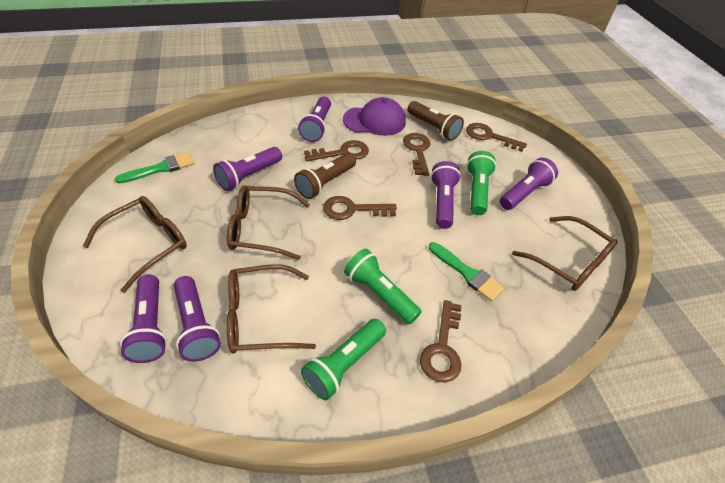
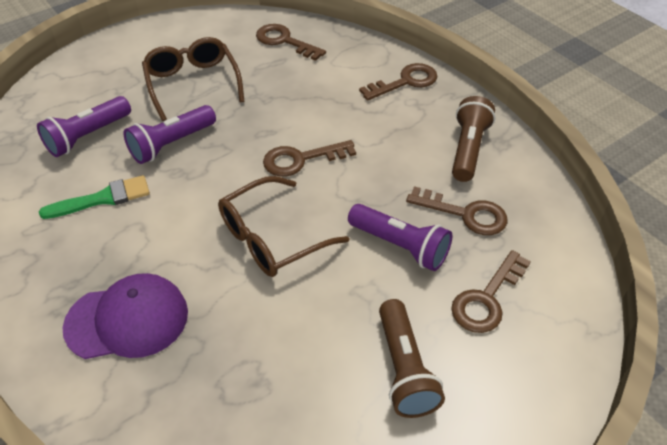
brown glasses: [83,196,187,293] [227,185,310,260] [227,264,316,354] [512,216,617,291] = 4 -> [142,37,244,121] [218,176,349,277] = 2
green brush: [115,152,195,184] [429,242,505,302] = 2 -> [39,175,150,219] = 1
green flashlight: [301,319,386,400] [344,249,422,324] [466,151,496,215] = 3 -> none = 0
purple flashlight: [120,274,167,363] [174,276,221,362] [213,147,282,191] [298,97,331,142] [430,161,461,229] [500,158,558,210] = 6 -> [37,96,131,157] [124,105,216,164] [348,204,452,271] = 3

